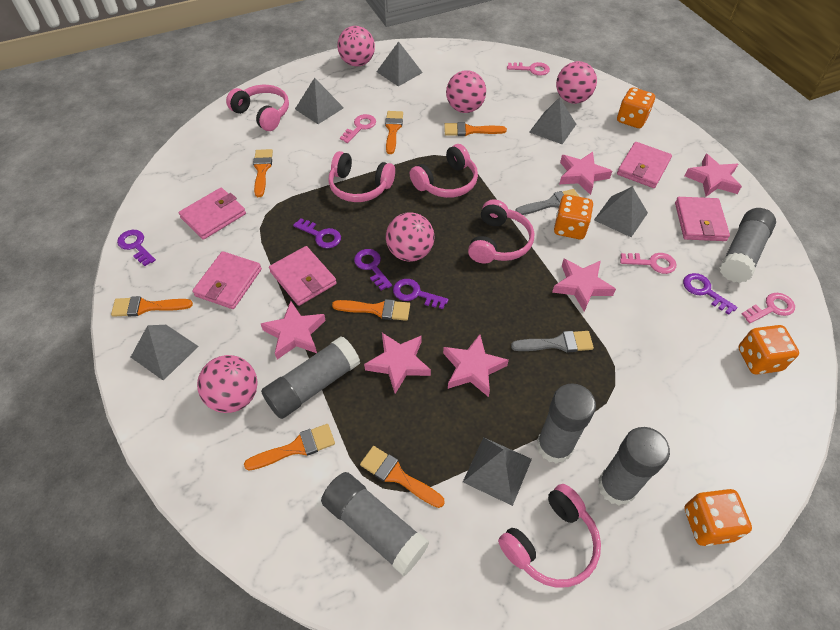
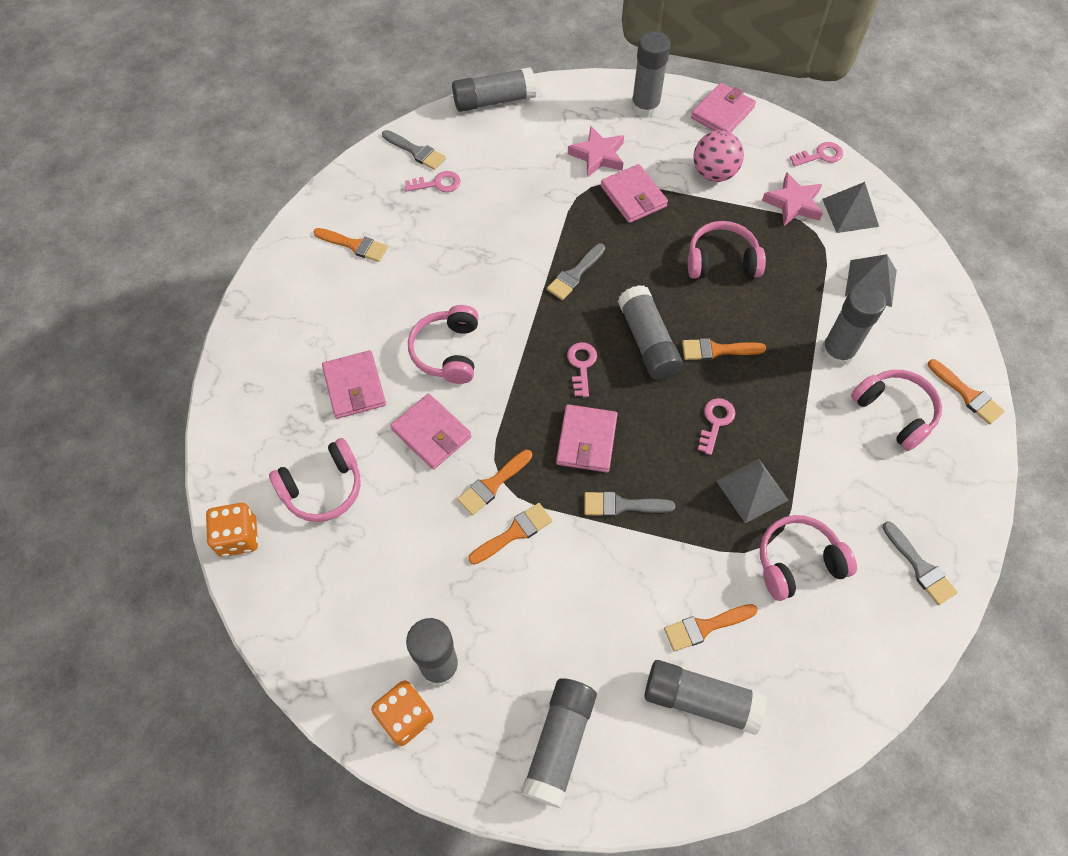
grey brush: [511,331,594,352] [515,189,579,215] = 2 -> [382,130,446,170] [547,244,605,300] [584,492,675,517] [882,521,958,605] = 4
grey glue stick: [261,336,360,419] [321,472,429,576] [537,383,596,464] [598,427,670,506] [719,208,776,283] = 5 -> [406,618,460,686] [452,67,536,112] [521,678,597,808] [618,285,683,380] [631,31,670,118] [644,660,767,735] [821,284,886,366] = 7
grey pyramid: [131,325,199,381] [295,78,344,124] [377,41,423,86] [463,437,532,506] [529,97,576,144] [594,187,648,237] = 6 -> [716,459,789,523] [822,182,879,233] [845,254,897,307] = 3
orange brush: [111,296,193,317] [244,424,335,471] [253,149,273,197] [332,299,410,321] [360,446,445,508] [385,111,403,154] [444,122,507,136] = 7 -> [313,228,388,262] [457,450,532,515] [468,503,552,565] [664,604,758,652] [682,338,766,360] [928,359,1005,424] = 6
orange dice: [554,195,593,239] [617,87,655,128] [684,489,752,546] [738,325,799,375] = 4 -> [206,503,258,557] [371,680,434,746] = 2
pink ball: [197,355,258,413] [337,26,375,66] [386,212,434,262] [446,70,486,113] [556,61,597,104] = 5 -> [693,130,744,182] = 1
pink star: [261,301,326,360] [364,333,431,394] [443,334,509,397] [552,259,616,312] [559,152,612,195] [685,154,742,197] = 6 -> [568,126,624,177] [762,172,823,226] = 2
purple key: [117,230,156,266] [293,218,341,248] [354,249,392,291] [393,279,448,309] [683,273,738,315] = 5 -> none = 0

